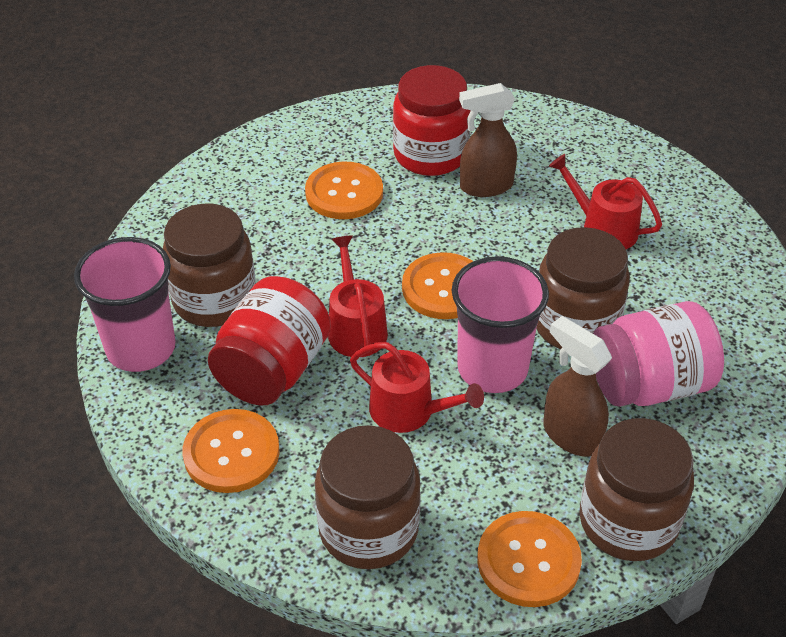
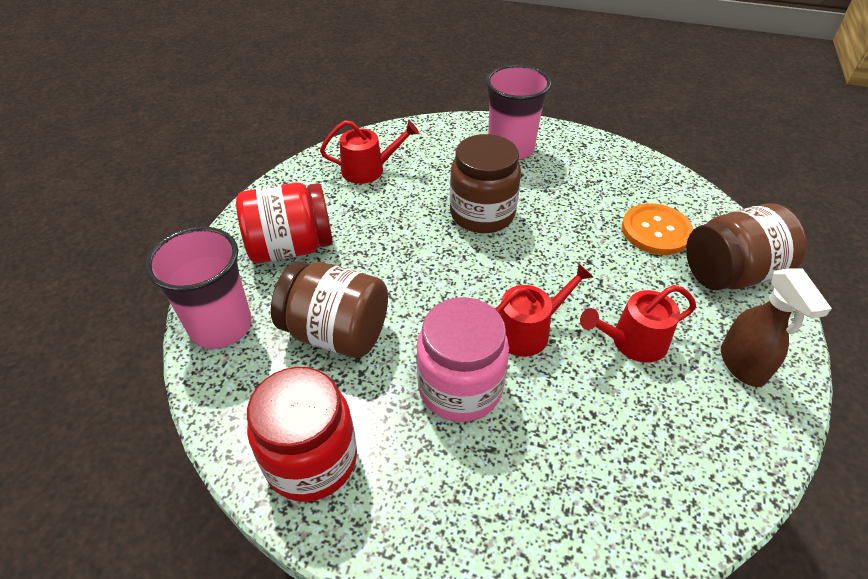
brown jar: [163,204,256,327] [315,425,421,569] [536,227,630,349] [579,418,694,561] = 4 -> [271,261,388,358] [450,134,521,233] [686,204,807,290] = 3
brown spray bottle: [459,83,517,197] [543,316,612,457] = 2 -> [721,268,832,387] = 1
orange button: [182,409,280,493] [305,161,383,219] [402,252,473,319] [477,511,582,607] = 4 -> [622,203,694,255] = 1

